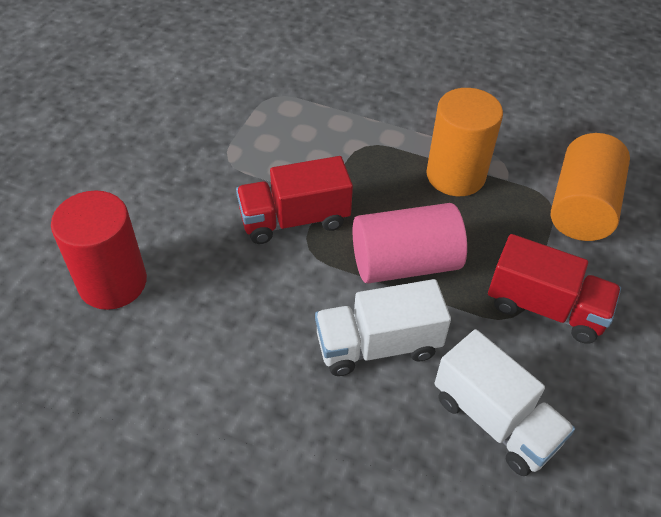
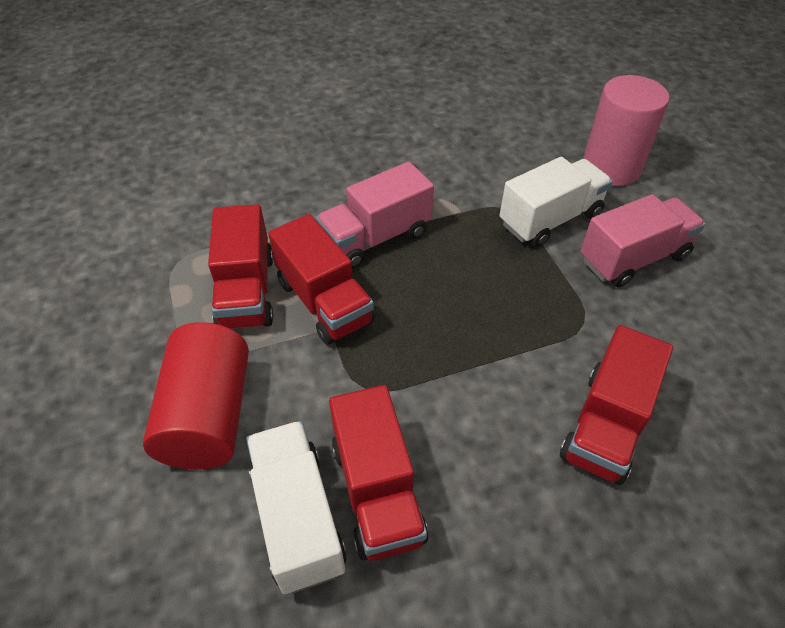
orange cylinder: [426,88,503,196] [551,133,630,241] = 2 -> none = 0
pink truck: none = 0 -> [316,162,434,269] [581,194,705,288] = 2
red truck: [236,156,353,244] [488,234,621,344] = 2 -> [208,204,274,329] [268,214,375,345] [329,385,428,561] [560,325,673,485] = 4

